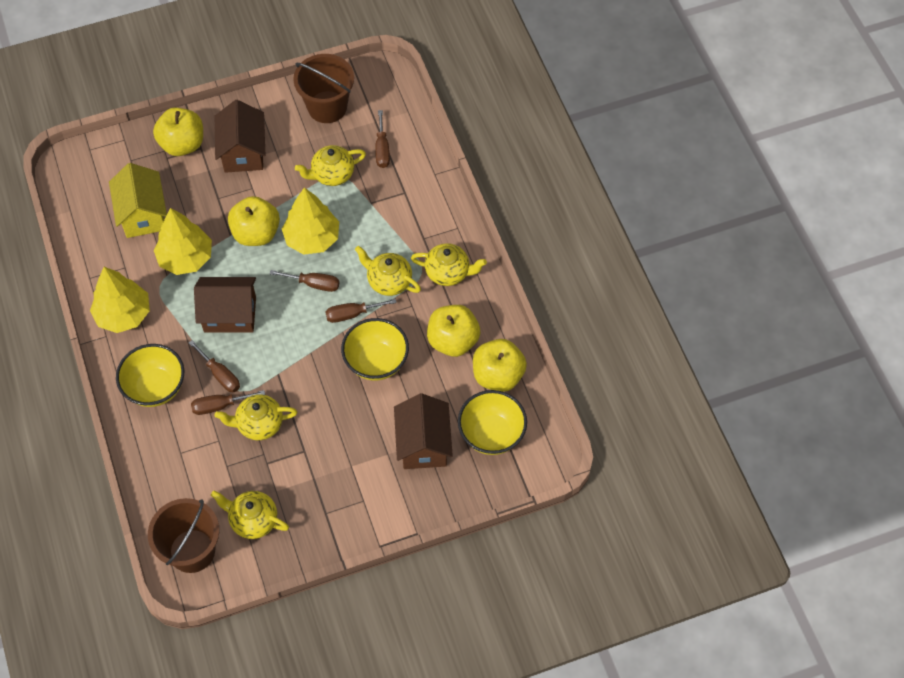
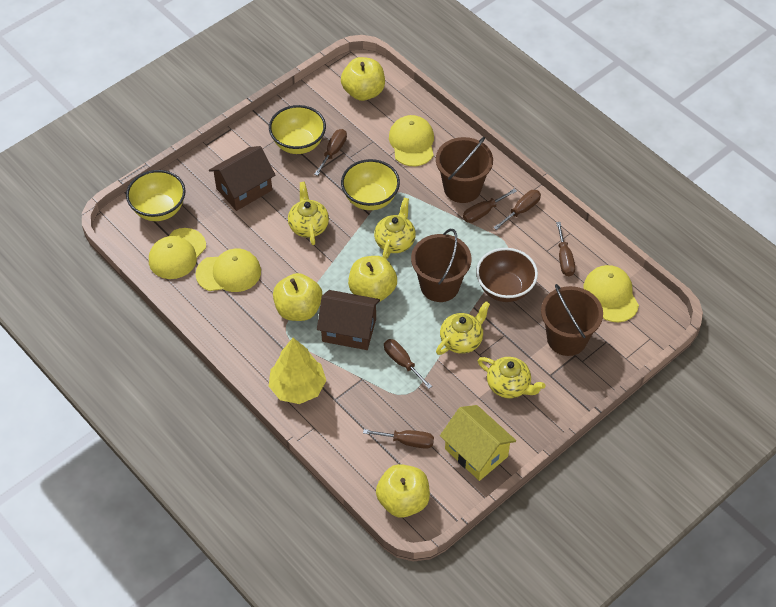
brown bowl: none = 0 -> [476,248,538,302] = 1
brown bucket: [148,498,219,573] [293,54,354,123] = 2 -> [411,229,472,302] [436,137,493,203] [541,284,603,356] = 3
brown house: [194,277,256,333] [215,100,265,173] [394,393,453,469] = 3 -> [209,146,276,211] [317,290,380,350] = 2
brown screwdriver: [189,340,240,392] [191,390,265,415] [270,270,340,292] [325,299,397,323] [375,110,390,168] = 5 -> [314,129,347,176] [363,429,434,449] [384,339,432,389] [463,189,517,223] [494,190,541,230] [556,222,575,276] = 6
yellow cap: none = 0 -> [149,228,206,279] [196,249,261,292] [389,115,434,166] [583,265,639,322] = 4
yellow teapot: [211,491,289,539] [215,394,298,440] [295,145,366,186] [355,246,421,296] [411,243,487,286] = 5 -> [288,182,329,245] [374,198,416,259] [436,301,490,355] [478,357,545,398] = 4
yellow tree: [90,267,150,333] [154,208,212,275] [282,188,339,255] = 3 -> [269,338,326,404] = 1

